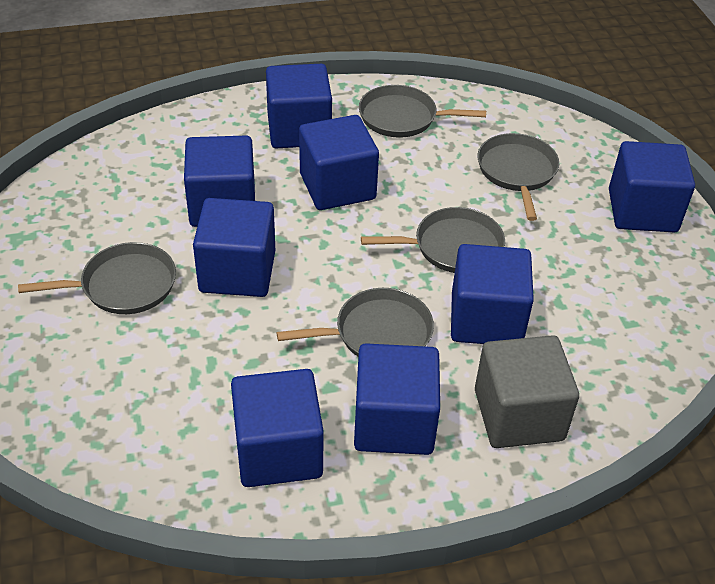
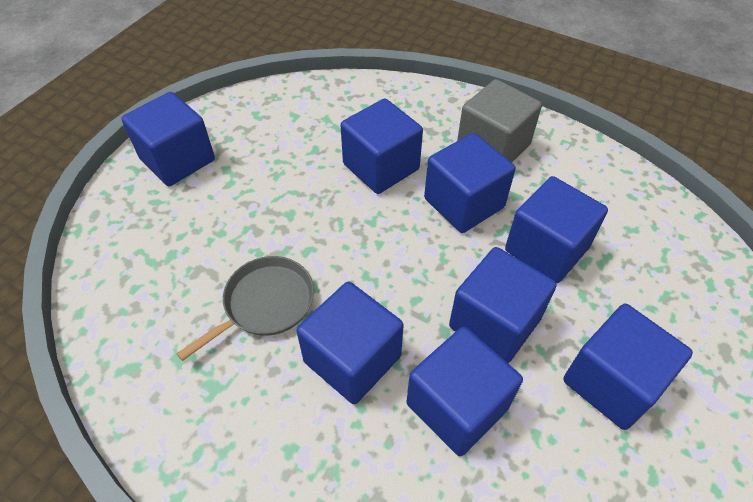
grey pan: [18,242,176,314] [277,288,434,356] [359,85,486,138] [361,207,505,273] [477,133,559,221] = 5 -> [176,256,314,361] = 1

